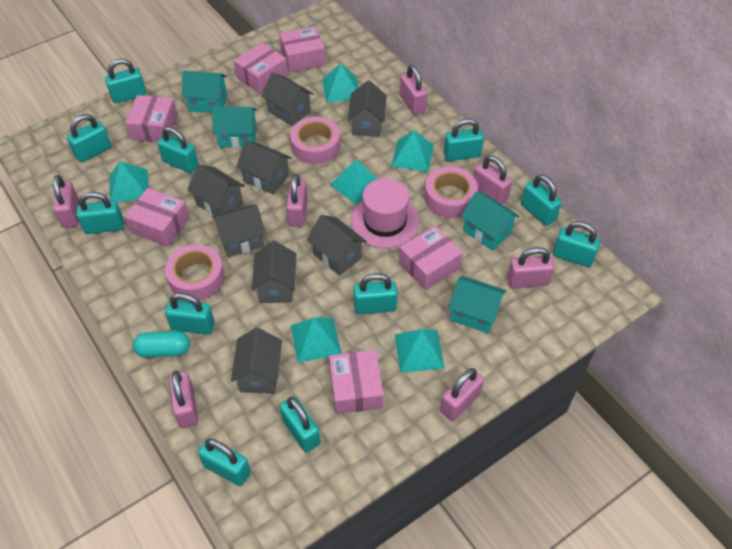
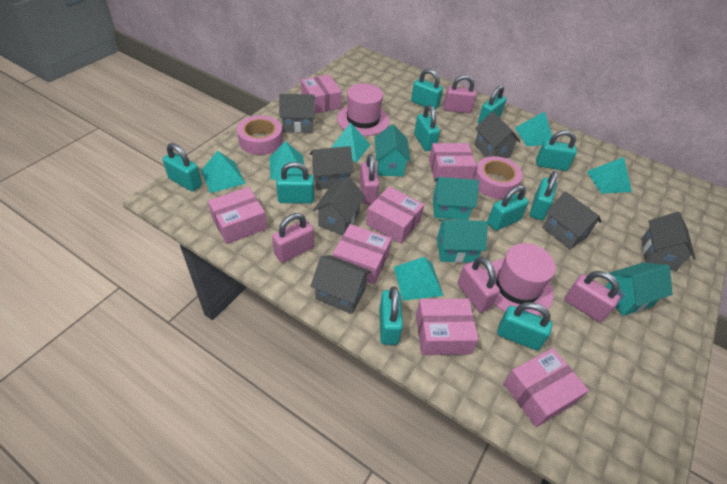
grey house: [187,165,245,216] [212,204,266,257] [231,328,282,394] [236,141,292,195] [252,241,296,303] [262,72,314,126] [307,215,367,276] [348,80,387,137] = 8 -> [279,94,315,133] [310,146,354,190] [311,255,372,314] [313,176,365,235] [474,112,521,158] [542,191,602,249] [641,212,696,271] = 7
pink box: [125,188,190,247] [126,95,178,142] [234,43,288,94] [279,26,325,72] [329,350,384,414] [399,226,463,290] = 6 -> [208,187,267,244] [301,75,342,114] [333,224,391,285] [366,187,424,244] [416,299,479,355] [429,143,477,183] [503,348,589,427] = 7
pink hat: [351,178,420,248] = 1 -> [337,83,389,136] [485,243,556,315] = 2
pink padlock: [53,175,79,228] [169,371,198,428] [286,174,308,227] [400,65,427,115] [440,368,484,421] [474,155,512,204] [507,247,554,288] = 7 -> [272,213,314,263] [360,154,379,204] [444,75,477,114] [457,257,500,313] [564,271,620,322] = 5
pink tape: [165,244,224,300] [290,117,340,164] [424,167,478,218] = 3 -> [237,115,283,155] [473,156,522,199] = 2
turquoise capsule: [133,331,190,357] = 1 -> none = 0
turquoise padlock: [67,114,111,162] [77,192,124,234] [105,59,146,103] [157,127,199,173] [165,293,215,335] [198,438,251,486] [280,396,320,453] [354,273,397,314] [444,118,484,161] [521,174,562,226] [553,221,601,267] = 11 -> [163,143,202,192] [276,162,314,204] [379,286,403,345] [411,69,443,110] [414,105,440,151] [478,85,506,124] [487,185,529,231] [497,302,552,351] [530,171,558,220] [536,130,577,171] = 10

